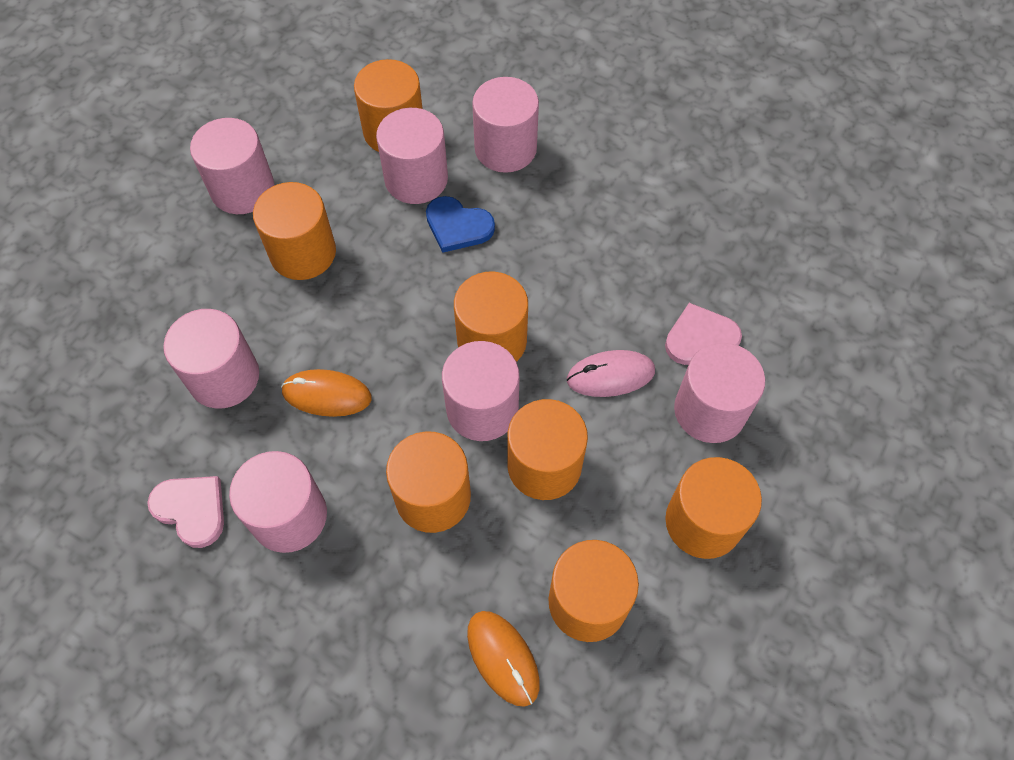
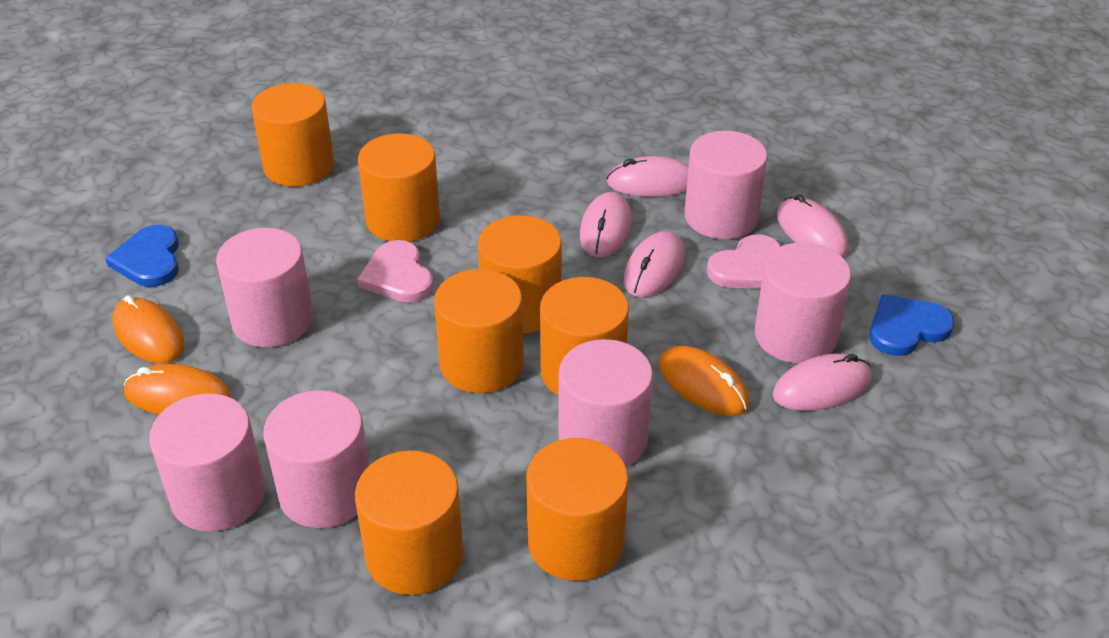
blue heart: [426,196,495,253] = 1 -> [105,225,179,287] [869,295,955,356] = 2
orange mouse: [281,369,372,417] [467,611,540,707] = 2 -> [112,295,184,364] [124,364,231,414] [659,346,749,416] = 3
pink cylinder: [163,309,259,409] [190,118,274,214] [229,451,327,553] [376,108,448,204] [442,341,519,441] [472,77,539,173] [674,343,765,443] = 7 -> [149,393,265,532] [216,228,313,347] [263,390,369,528] [558,339,653,467] [685,131,767,239] [755,242,851,364] = 6
pink mouse: [567,350,655,397] = 1 -> [580,192,632,257] [606,156,689,197] [623,231,685,297] [773,354,872,411] [777,194,849,257] = 5

